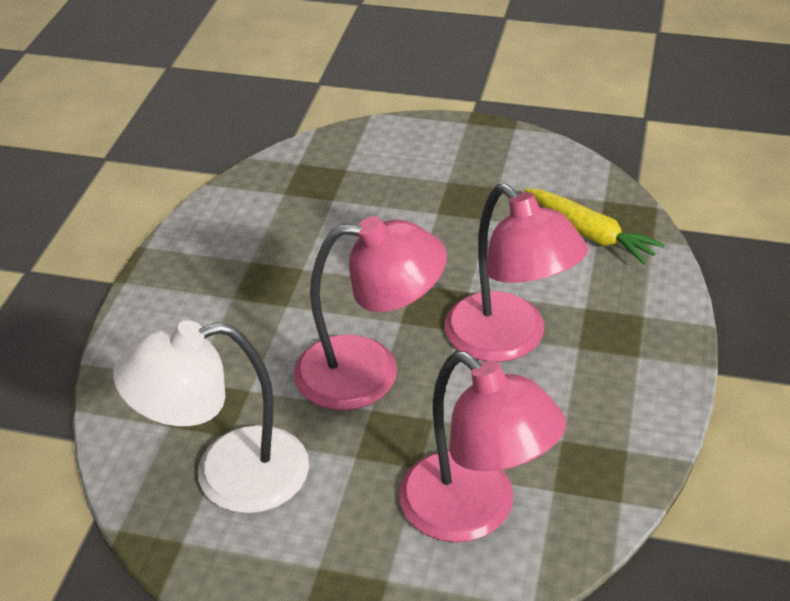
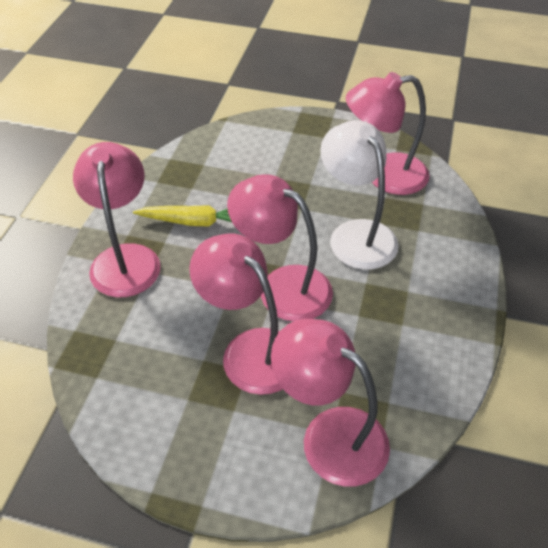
pink lamp: [294,216,447,411] [399,351,566,542] [445,184,588,362] = 3 -> [73,142,161,297] [189,234,283,395] [227,174,333,322] [271,319,390,486] [346,72,429,195] = 5

